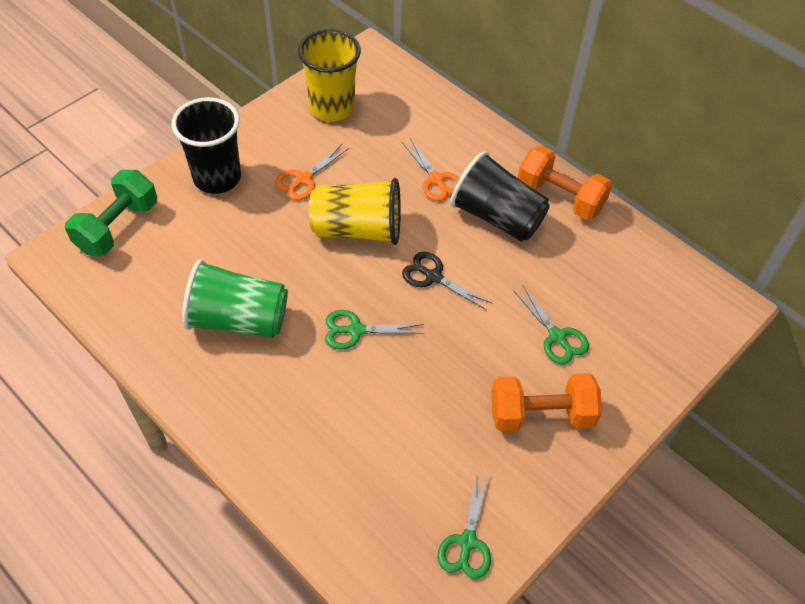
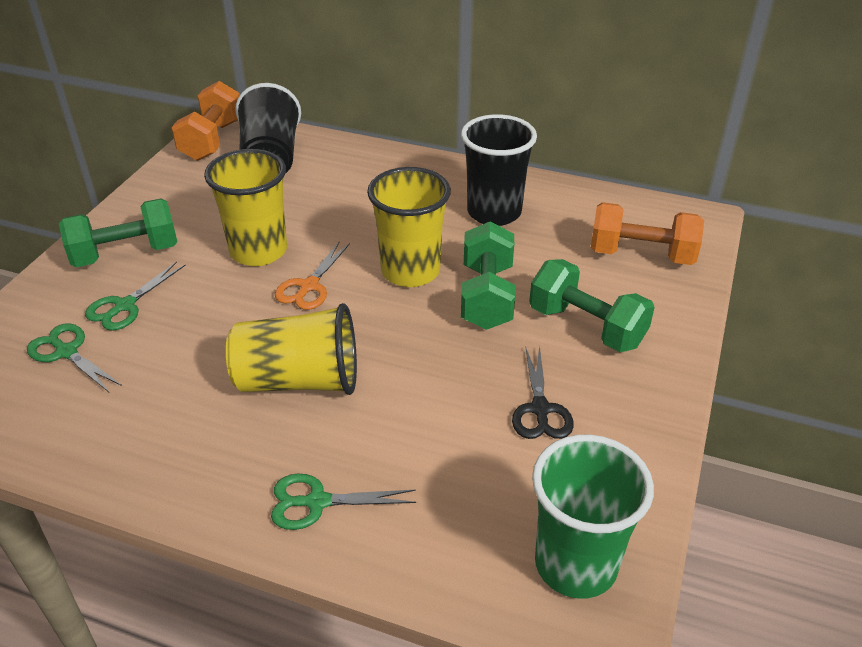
green dumbbell: [65,170,157,256] = 1 -> [59,199,177,267] [461,221,515,330] [529,259,655,352] = 3
orange scissors: [275,144,349,200] [402,138,460,201] = 2 -> [275,242,350,310] = 1
yellow cup: [298,29,361,121] [309,178,401,245] = 2 -> [204,149,287,266] [226,303,357,395] [367,167,451,287] = 3

